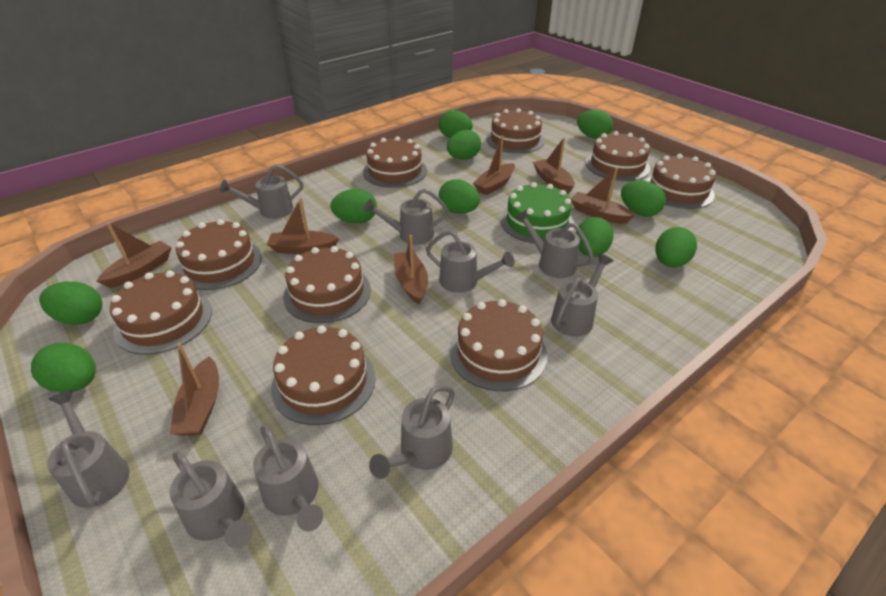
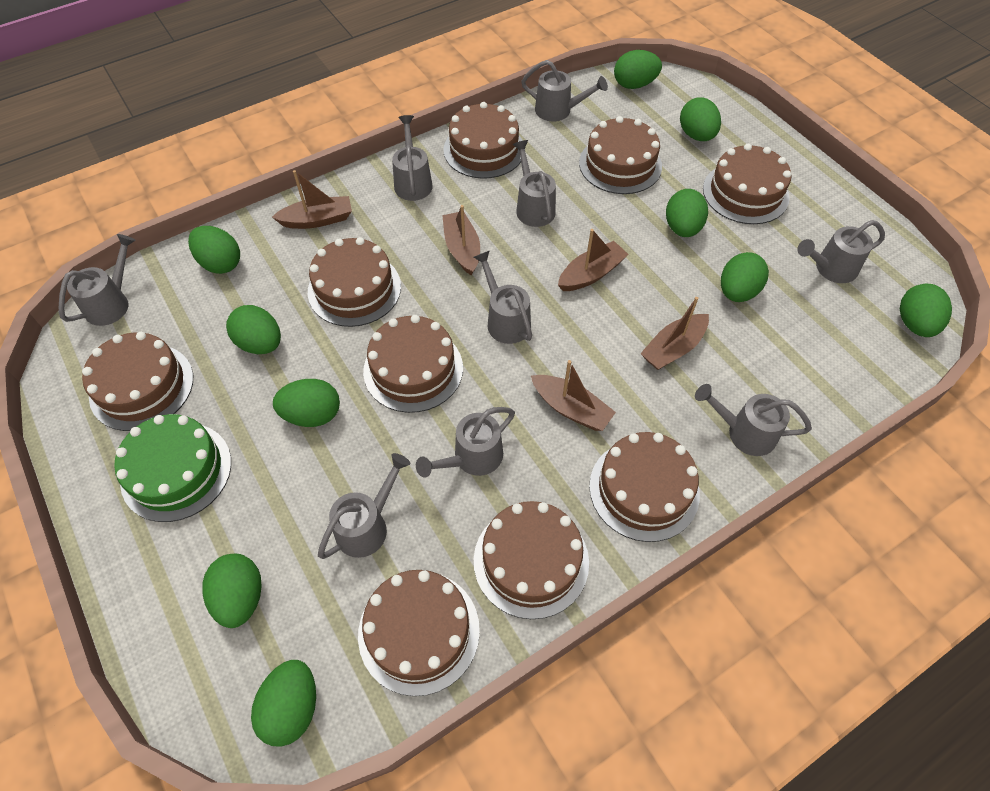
brown boat: [97,222,172,288] [170,343,219,436] [267,198,339,254] [394,235,428,304] [473,136,515,195] [533,137,575,194] [571,167,635,224] = 7 -> [272,170,352,229] [442,205,480,276] [531,360,616,431] [558,229,629,291] [640,297,709,370] = 5

